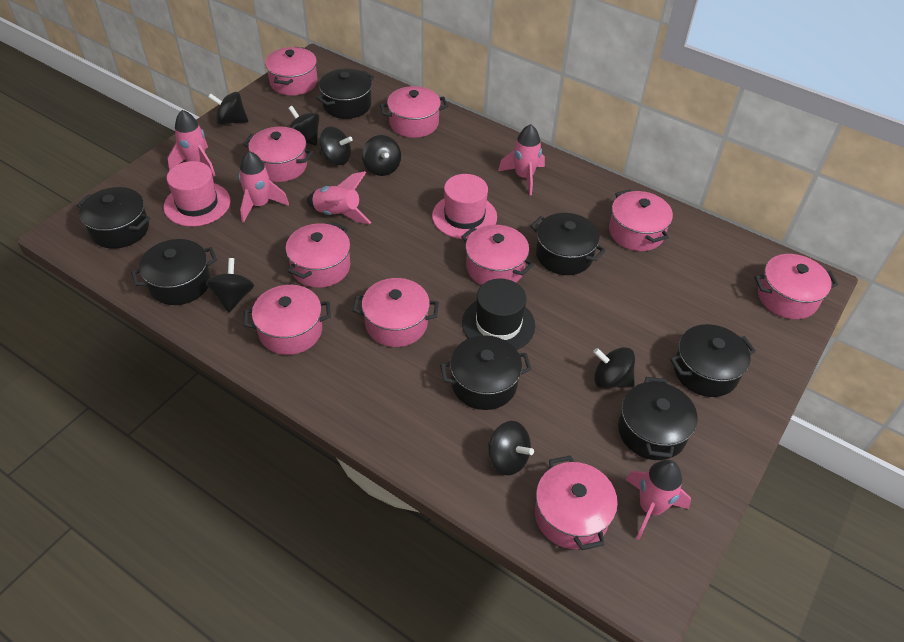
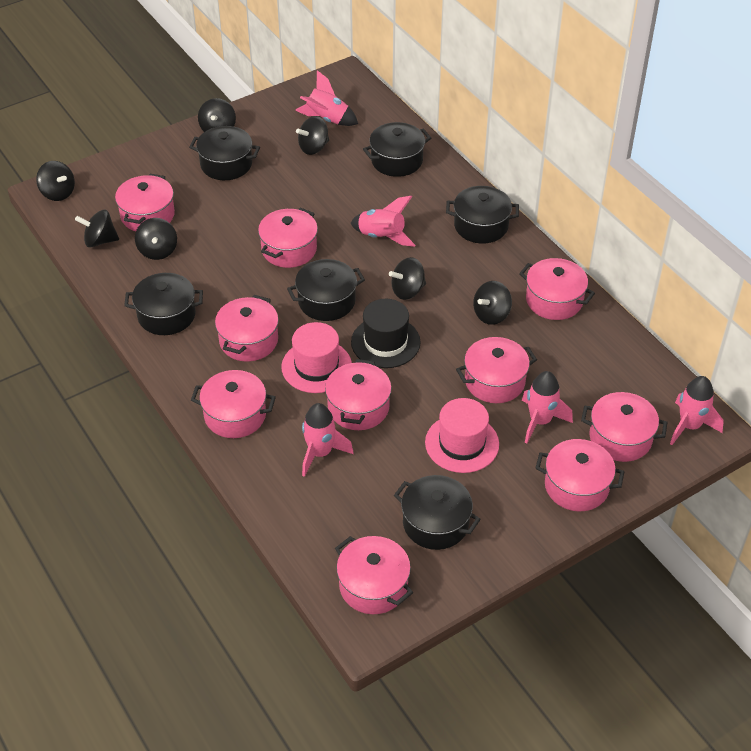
black pot: [77,187,150,249] [131,239,217,305] [316,69,374,119] [440,335,532,410] [530,213,606,275] [618,377,697,460] [670,324,756,397] = 7 -> [124,273,203,335] [189,126,260,180] [287,259,365,321] [363,122,431,177] [394,475,481,550] [446,186,519,243] = 6

